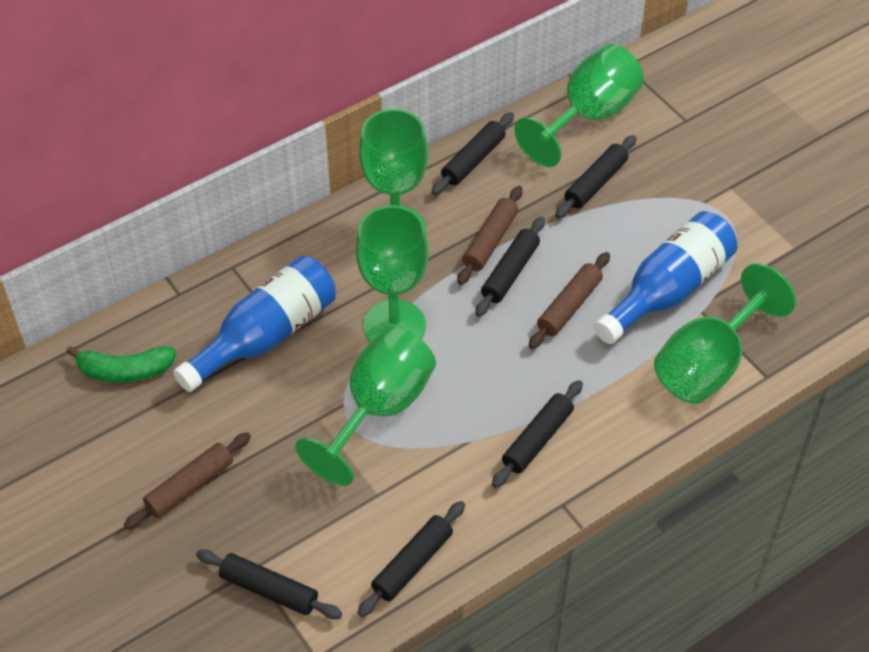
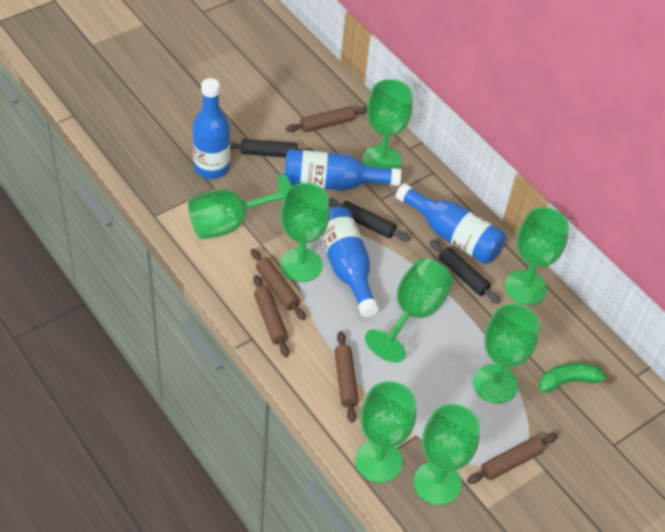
black rolling pin: [196,549,342,619] [357,501,465,617] [432,112,514,195] [475,217,545,317] [492,380,583,488] [555,135,637,218] = 6 -> [230,139,315,157] [329,198,410,241] [430,240,501,304] = 3
blue bottle: [173,256,336,392] [594,211,737,344] = 2 -> [193,78,230,179] [285,149,401,190] [320,207,379,317] [396,183,506,264] = 4
brown rolling pin: [124,432,251,529] [458,186,522,285] [529,252,610,349] = 3 -> [251,249,306,320] [253,275,289,357] [286,106,367,132] [334,331,359,422] [467,433,558,484] = 5
green goblet: [295,326,436,486] [356,205,429,342] [359,109,428,231] [514,44,644,167] [654,263,796,404] = 5 -> [188,173,292,239] [280,183,330,282] [355,381,416,483] [362,79,413,169] [365,258,453,363] [413,404,480,505] [473,304,540,404] [505,207,569,305] = 8

